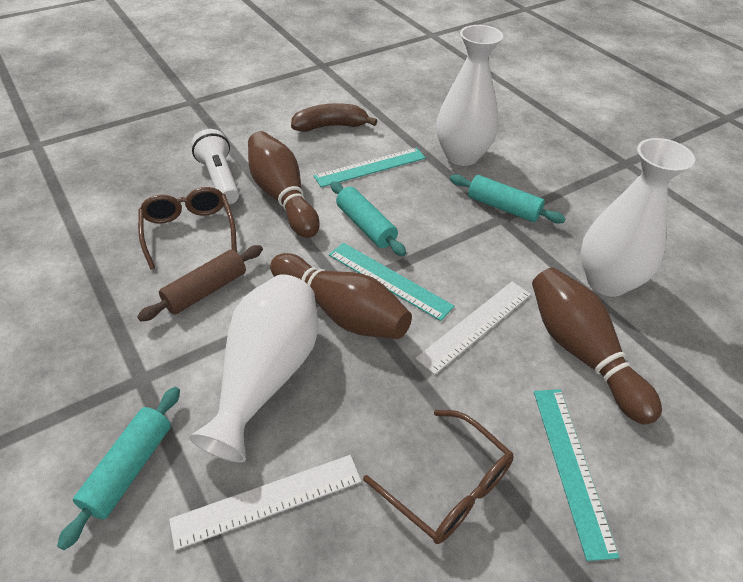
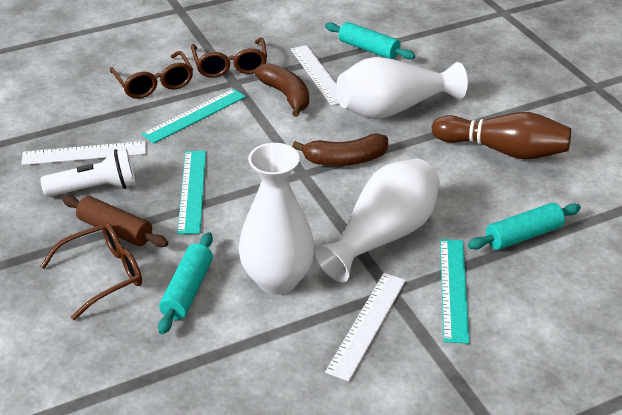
brown banana: [291,103,377,132] = 1 -> [254,63,309,117] [292,133,388,166] = 2
brown bowling pin: [248,131,320,238] [270,253,412,339] [532,268,662,425] = 3 -> [432,112,571,159] = 1
brown glasses: [138,187,237,270] [363,410,514,544] = 2 -> [40,222,142,320] [110,51,193,99] [191,38,267,78] = 3
white ruler: [169,455,361,551] [415,281,531,375] = 2 -> [21,141,146,165] [291,45,339,106] [325,273,406,382] = 3

